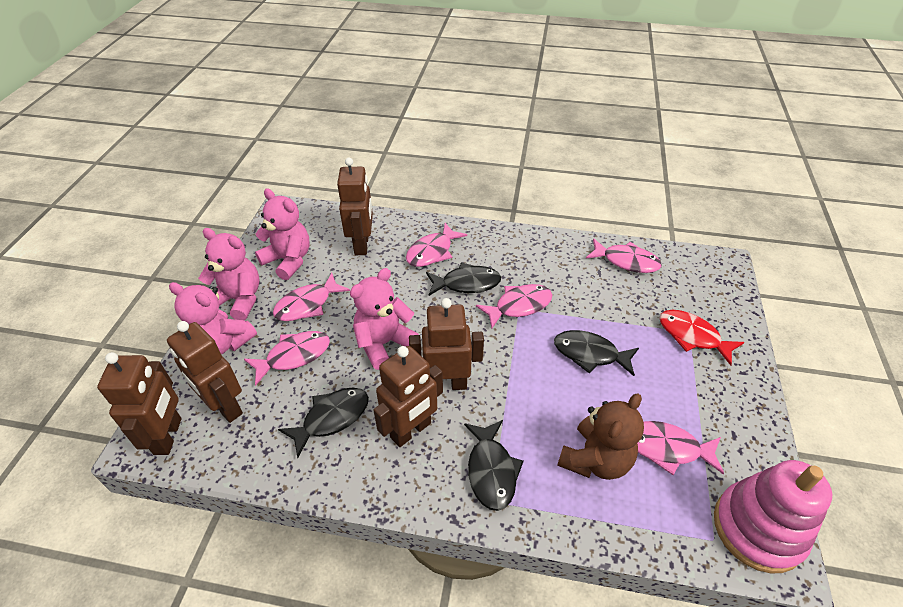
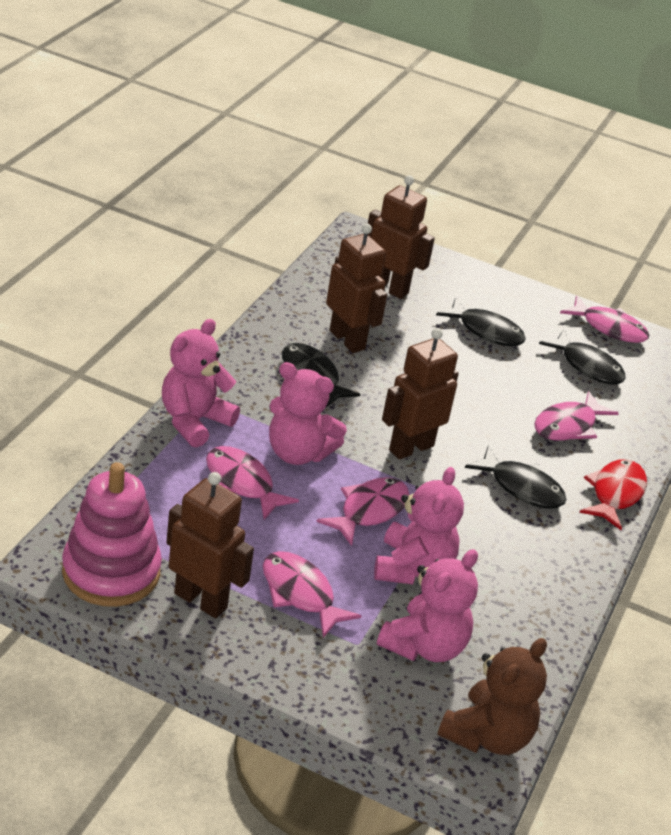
brown robot: [97,352,181,455] [167,321,243,423] [337,158,373,255] [374,346,443,447] [409,298,484,390] = 5 -> [166,472,254,618] [326,224,387,353] [368,175,435,299] [382,328,459,460] = 4
pink fish: [244,331,330,386] [273,273,350,321] [406,223,467,267] [476,284,552,328] [586,238,662,273] [637,421,724,475] = 6 -> [206,446,299,520] [263,551,361,638] [316,477,409,546] [534,391,619,441] [560,295,649,343] = 5

